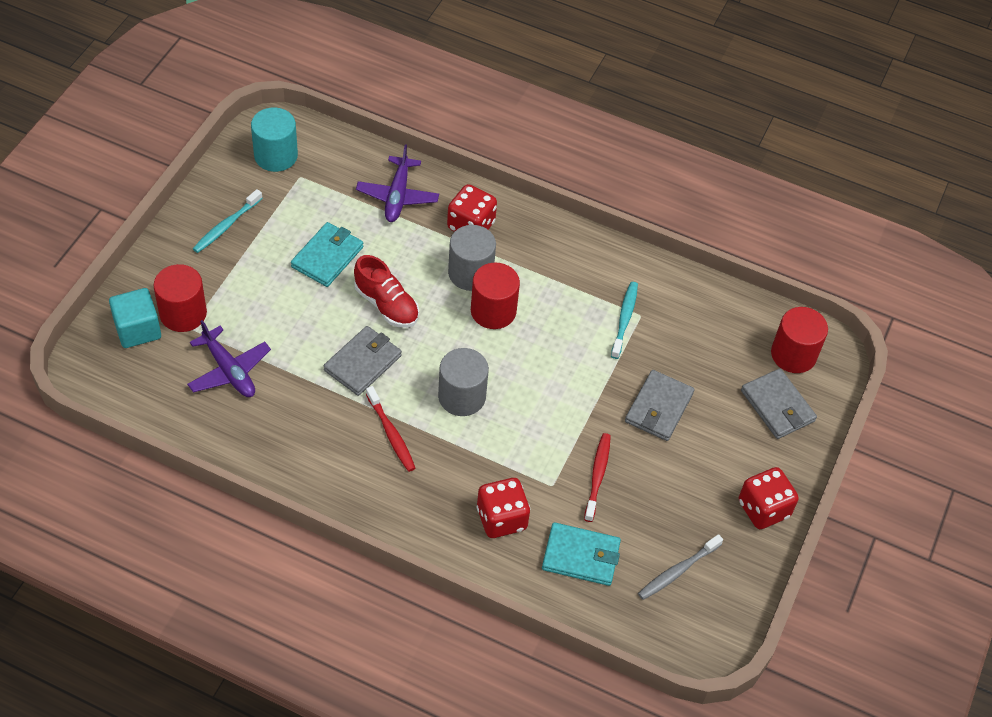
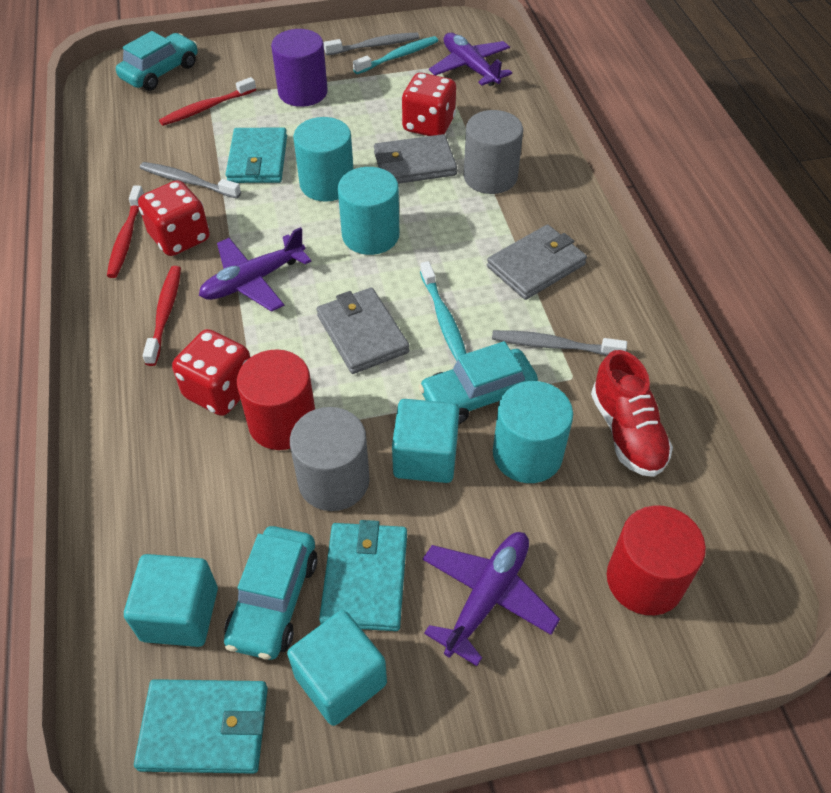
grey toothbrush: [638,534,723,600] = 1 -> [140,162,241,199] [324,33,419,56] [492,330,627,356] = 3
purple cylinder: none = 0 -> [271,29,328,107] = 1
purple plane: [187,320,271,397] [356,144,439,222] = 2 -> [199,227,312,312] [422,532,560,666] [429,33,512,86] = 3
red cylinder: [153,264,207,332] [471,263,520,329] [771,307,828,373] = 3 -> [237,349,315,450] [607,505,706,615] = 2
red toothbrush: [366,386,415,472] [584,433,611,522] = 2 -> [107,186,144,278] [143,266,181,366] [159,77,256,126] = 3
turquoise car: none = 0 -> [116,31,198,91] [224,526,317,660] [419,341,538,425] = 3
turquoise cube: [109,288,161,348] = 1 -> [124,554,218,647] [287,610,387,726] [392,399,459,483] = 3
turquoise cylinder: [251,107,298,172] = 1 -> [293,117,353,202] [338,167,399,255] [493,381,573,483] = 3
turquoise wallet: [291,222,363,287] [542,522,621,586] = 2 -> [134,679,268,774] [226,127,287,183] [319,520,407,631] = 3

